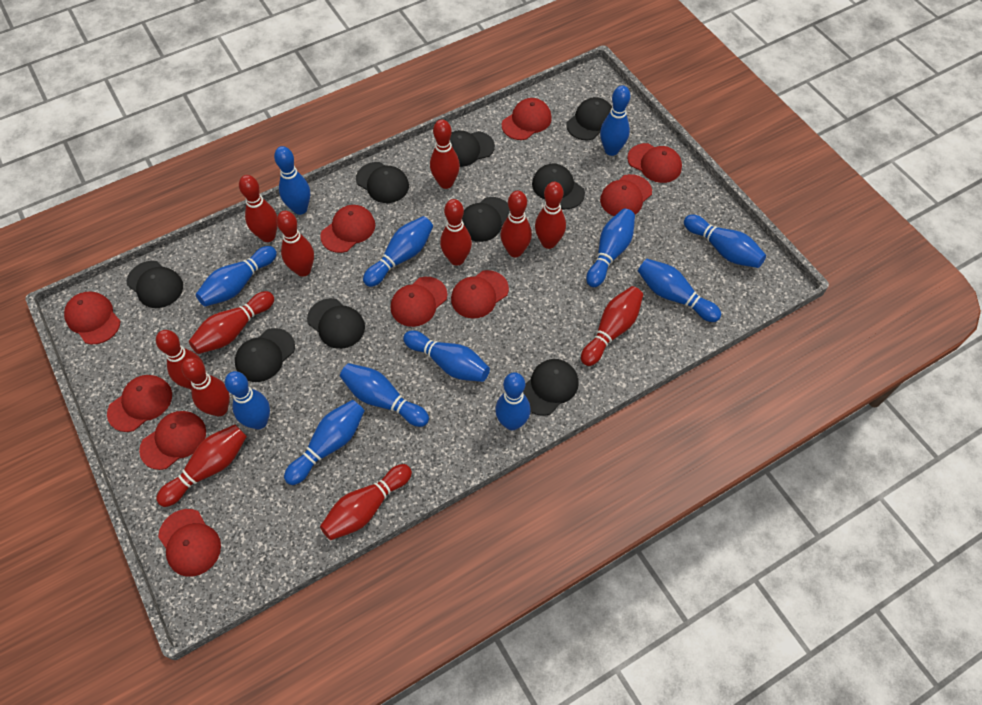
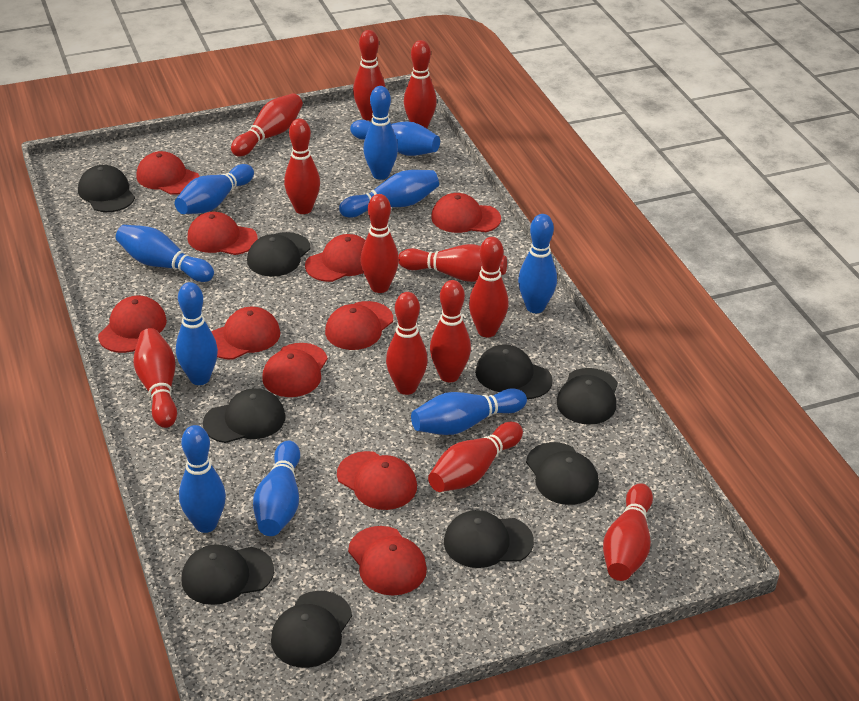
blue bowling pin: [196,246,277,307] [225,371,270,429] [274,146,310,215] [284,400,365,485] [340,363,429,427] [363,216,433,287] [403,331,490,382] [495,372,531,430] [586,209,635,287] [600,85,630,156] [638,259,721,322] [684,215,766,268] = 12 -> [116,225,214,282] [175,164,254,214] [176,282,218,385] [179,425,226,533] [253,440,300,536] [339,170,439,218] [350,120,440,156] [363,86,398,180] [411,388,527,435] [518,214,557,313] = 10

